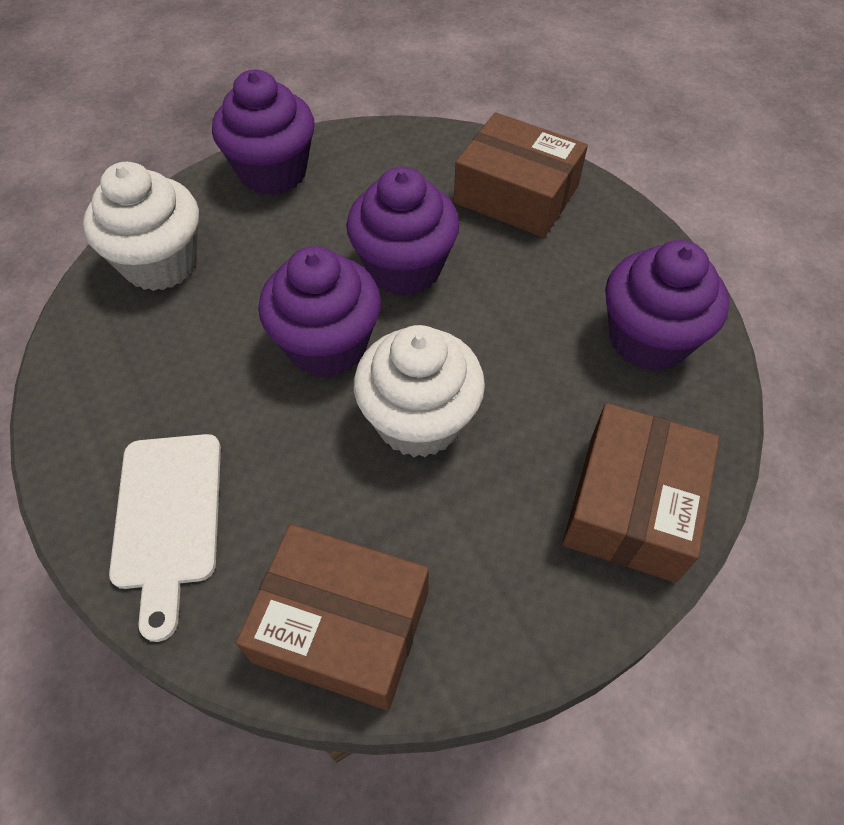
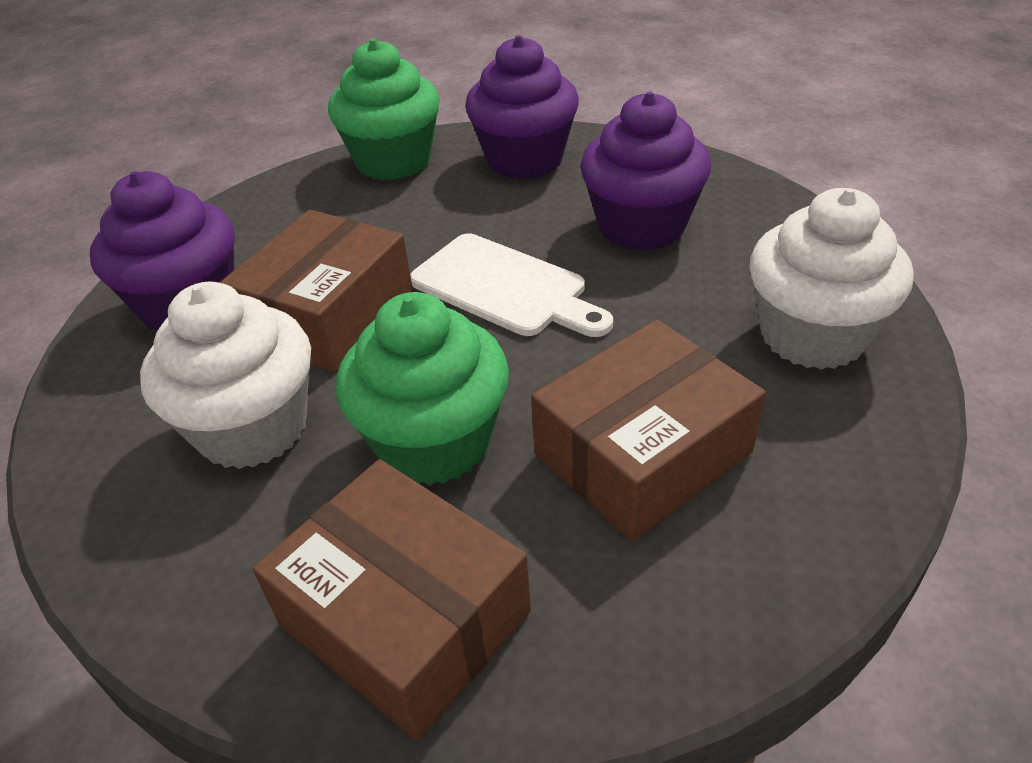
green cupcake: none = 0 -> [328,39,440,180] [336,292,509,486] = 2
purple cupcake: [212,69,315,195] [258,246,381,377] [346,167,460,296] [605,240,729,371] = 4 -> [90,171,235,332] [465,35,579,179] [580,92,711,251] = 3

